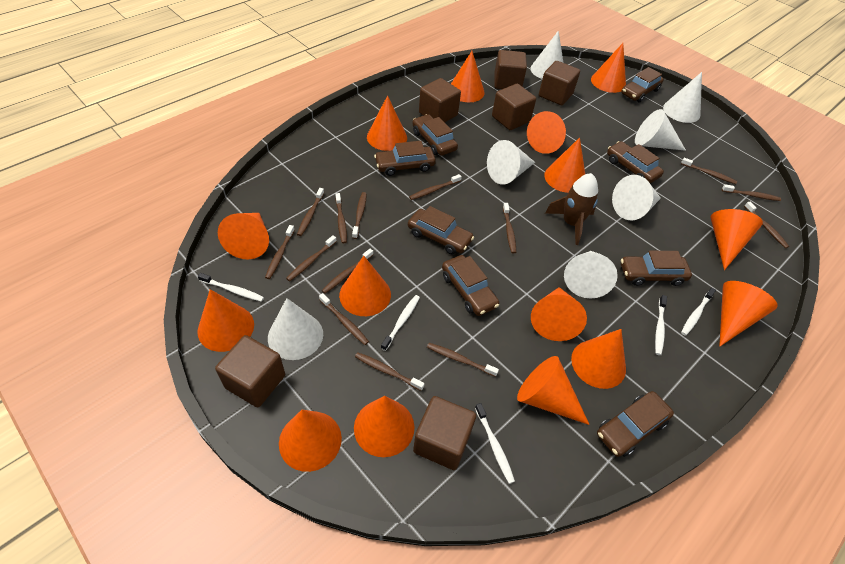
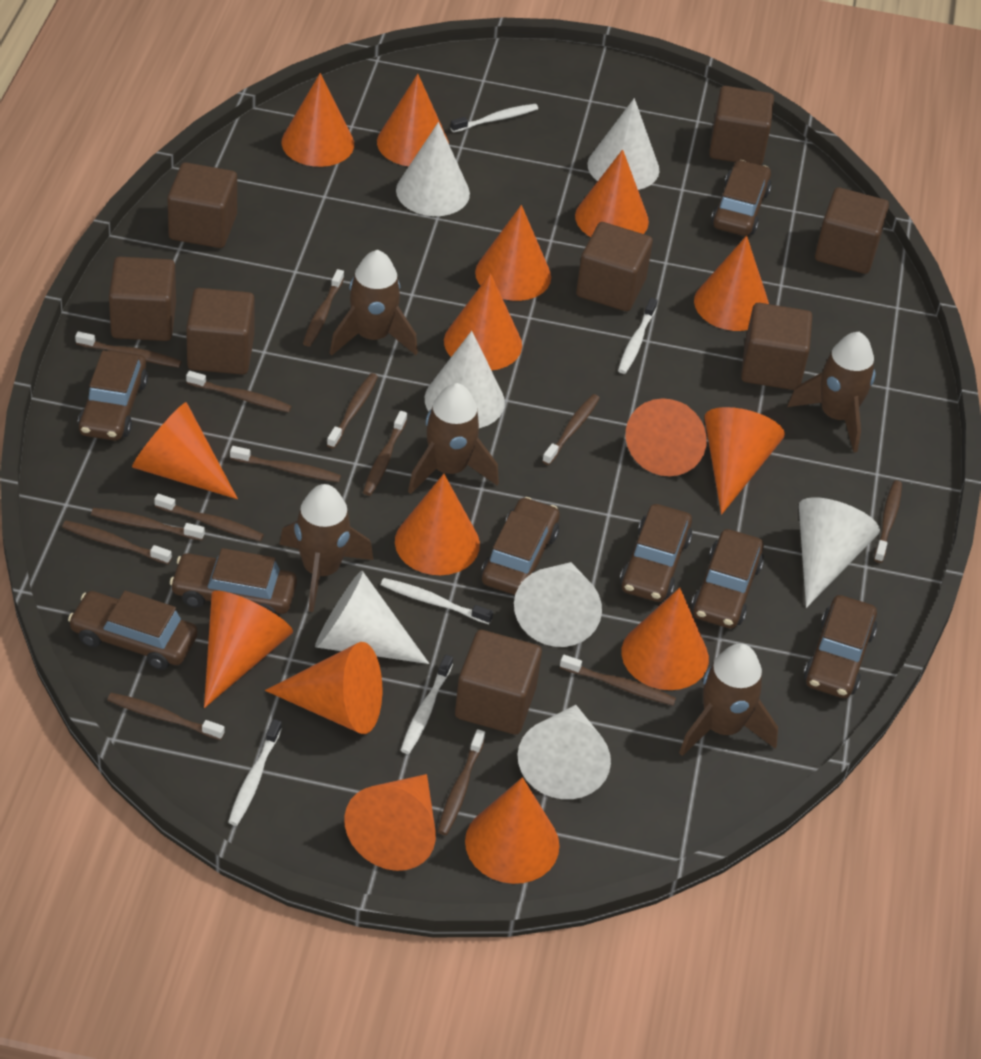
brown cube: [215,335,285,407] [413,396,476,470] [419,78,461,122] [492,84,536,130] [494,50,527,89] [539,61,580,105] = 6 -> [109,257,176,341] [167,162,237,248] [186,288,255,375] [455,630,542,735] [576,222,653,311] [709,86,774,165] [741,303,812,390] [815,187,889,274] = 8
brown rocket: [545,173,598,245] = 1 -> [279,484,373,612] [330,250,418,355] [408,383,499,494] [679,643,778,756] [787,332,876,452] = 5

